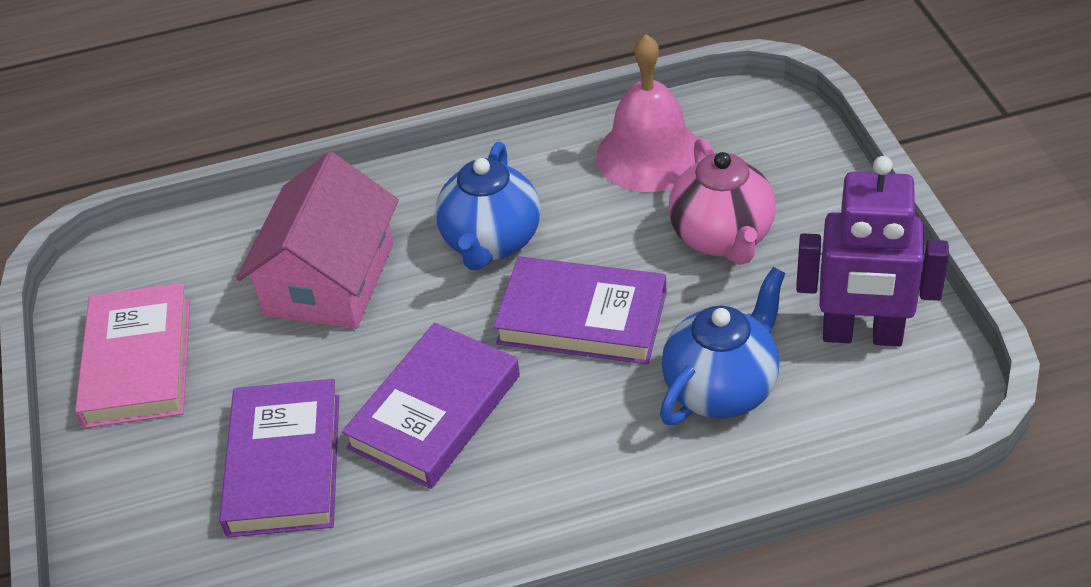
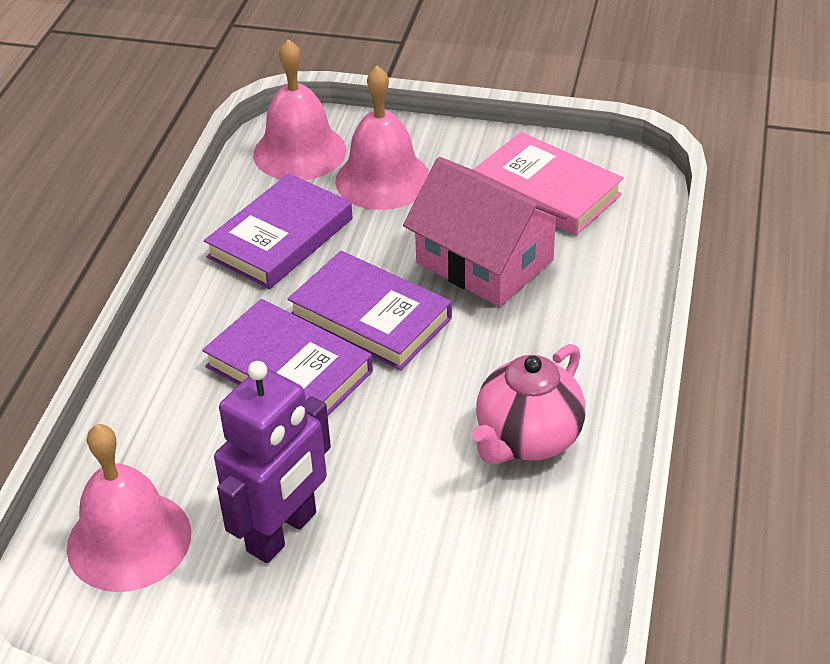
blue teapot: [435,142,540,270] [660,267,785,425] = 2 -> none = 0
pink bell: [596,34,698,192] = 1 -> [67,424,191,592] [253,39,346,180] [335,66,429,210] = 3

